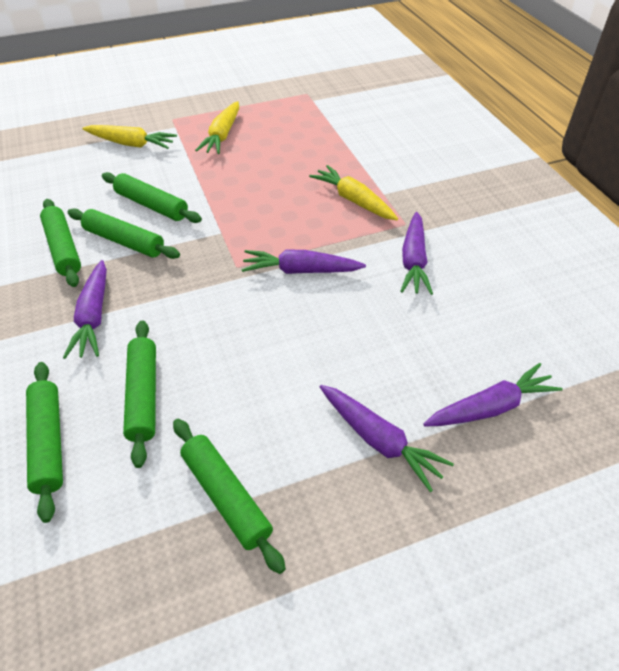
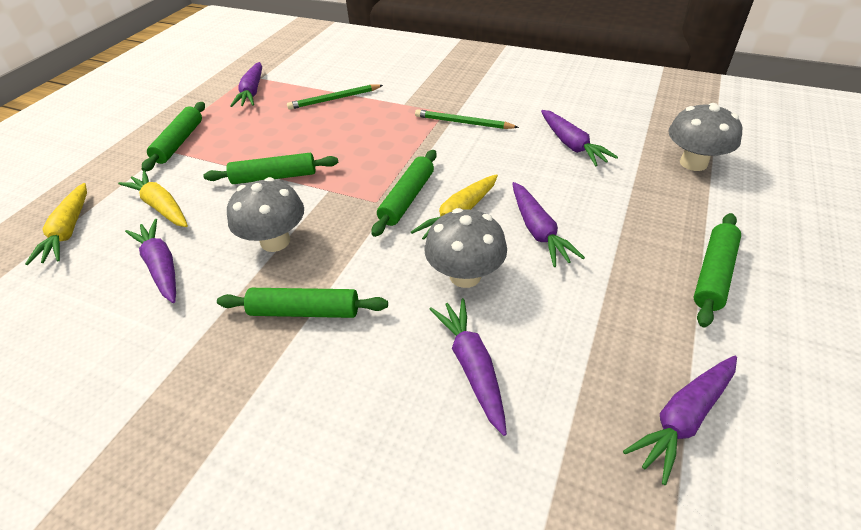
green pencil: none = 0 -> [287,85,383,110] [415,109,519,129] = 2
green rolling pin: [26,362,63,523] [40,199,81,287] [68,208,180,259] [102,172,202,223] [123,320,156,468] [173,419,286,574] = 6 -> [142,102,205,172] [203,153,338,184] [217,288,388,318] [371,150,437,237] [694,213,741,327] = 5
grey mushroom: none = 0 -> [227,177,304,252] [425,208,507,288] [668,103,742,171] = 3
purple carrot: [63,260,107,359] [241,249,366,274] [320,385,454,492] [400,212,433,295] [423,363,563,426] = 5 -> [125,219,176,303] [230,62,262,107] [430,298,507,436] [512,182,585,267] [541,110,618,166] [623,356,737,485] = 6

